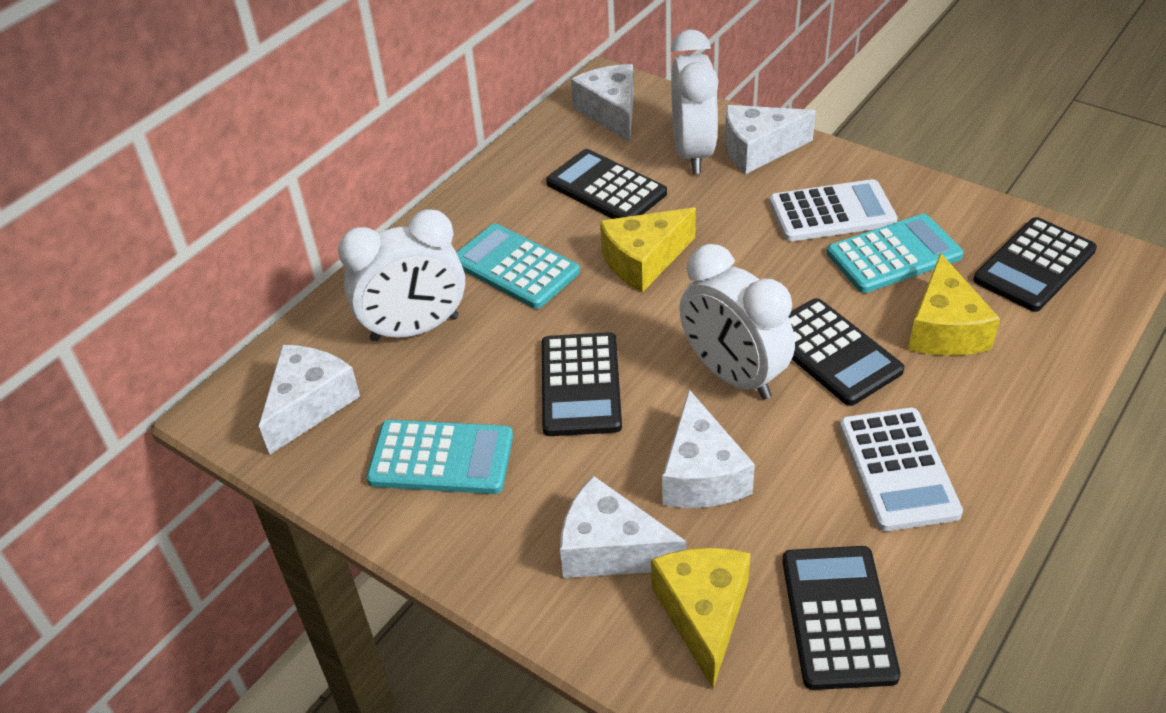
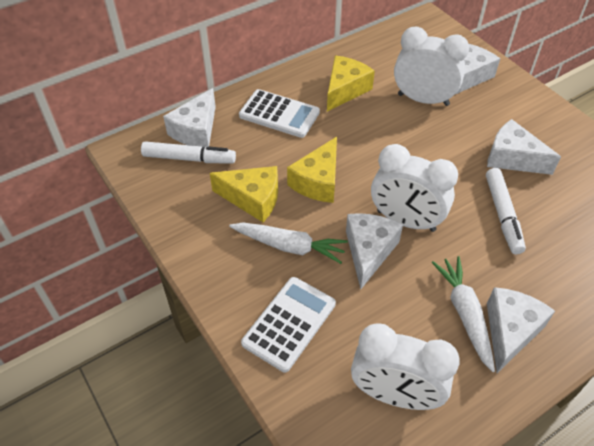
black calculator: [542,332,622,436] [546,149,667,219] [782,546,901,690] [788,298,904,406] [973,217,1097,312] = 5 -> none = 0
turquoise calculator: [366,420,513,494] [456,224,580,309] [827,214,963,293] = 3 -> none = 0
white carrot: none = 0 -> [229,223,348,264] [431,256,495,372] = 2
white marker: none = 0 -> [141,141,236,164] [486,168,526,254] = 2

